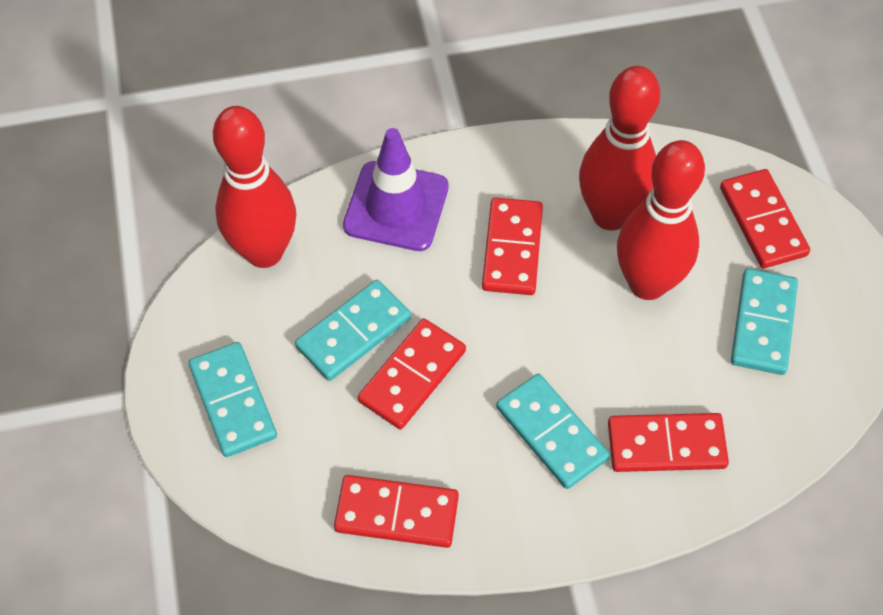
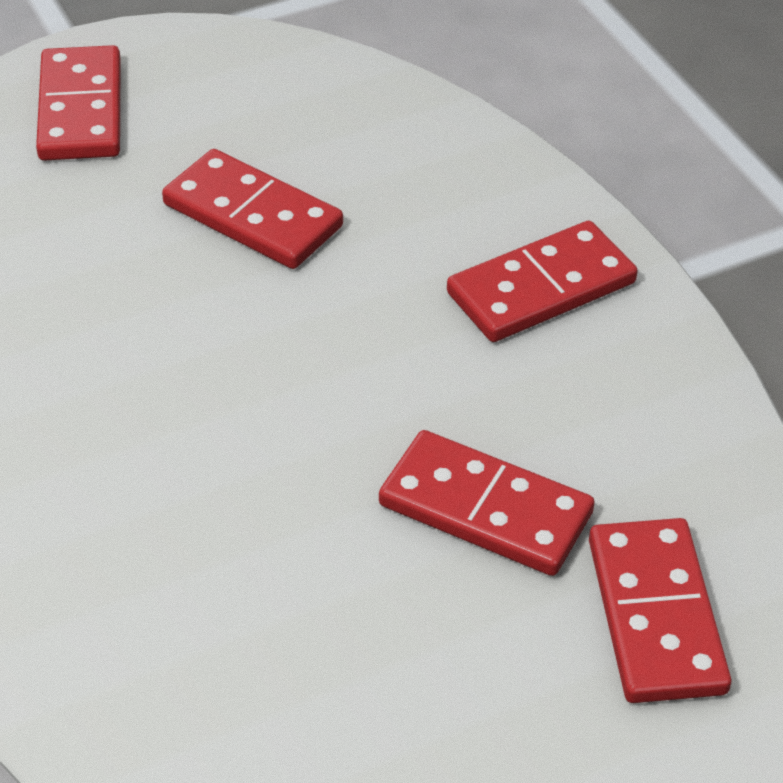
purple traffic cone: [343,128,449,251] = 1 -> none = 0
red bowling pin: [213,106,296,268] [579,66,660,230] [617,140,705,300] = 3 -> none = 0
turquoise domino: [188,342,277,457] [295,280,411,381] [496,374,610,489] [731,268,798,375] = 4 -> none = 0

